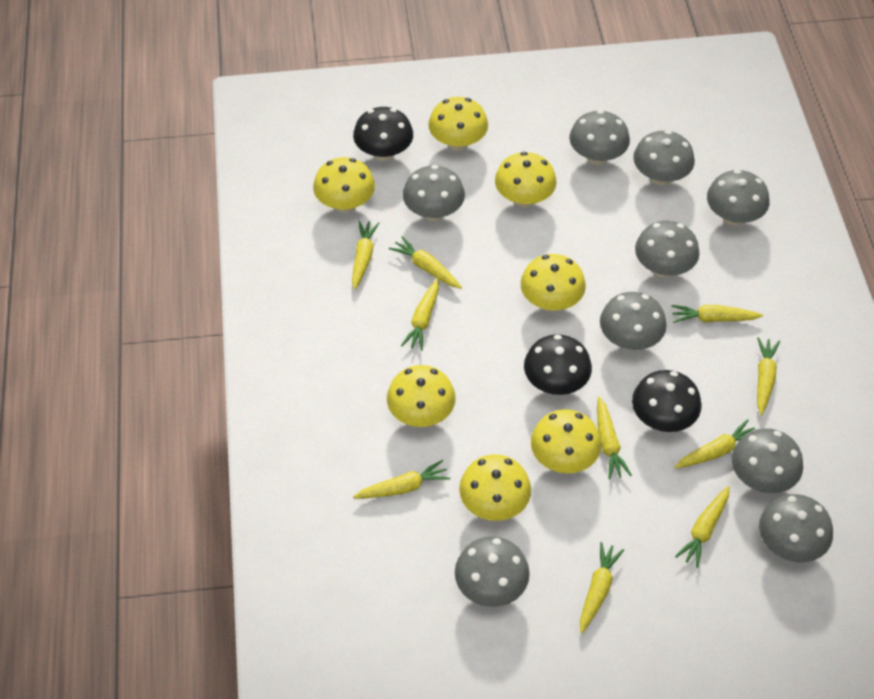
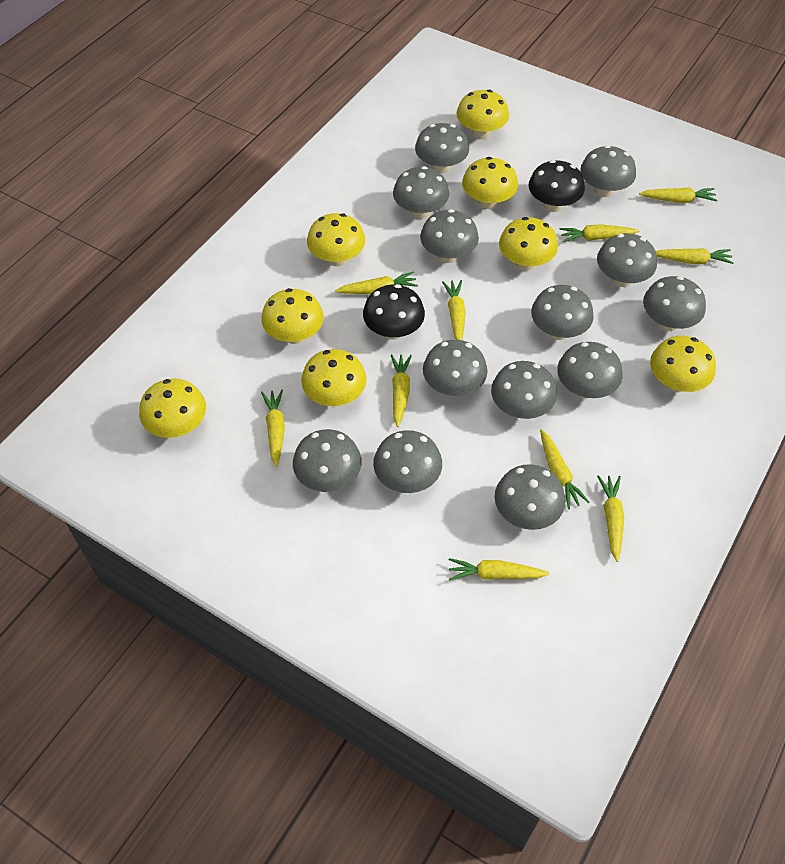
black mushroom: [353,107,413,161] [524,334,592,395] [632,370,702,432] = 3 -> [363,284,425,340] [528,160,585,212] = 2
grey mushroom: [403,165,465,221] [455,536,530,607] [569,110,630,165] [600,292,667,350] [633,130,695,186] [635,221,700,277] [707,170,770,226] [732,428,803,493] [759,494,833,563] = 9 -> [293,429,362,492] [373,430,442,493] [393,166,449,219] [415,123,469,174] [420,209,479,263] [423,340,488,396] [491,361,557,419] [494,464,566,530] [531,285,594,340] [557,342,622,399] [580,145,636,197] [597,233,657,287] [643,276,706,331] = 13
yellow mushroom: [313,157,375,213] [387,365,456,427] [428,97,488,151] [459,454,531,521] [495,152,557,207] [520,254,586,311] [531,409,601,474] = 7 -> [139,379,206,438] [261,288,324,344] [301,349,367,406] [307,213,365,266] [456,90,509,140] [462,157,518,209] [499,217,558,271] [650,336,716,392] = 8

